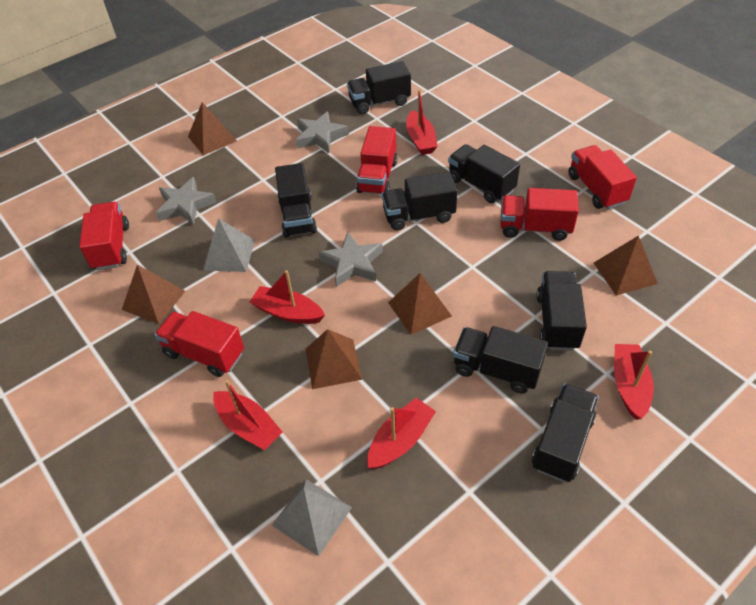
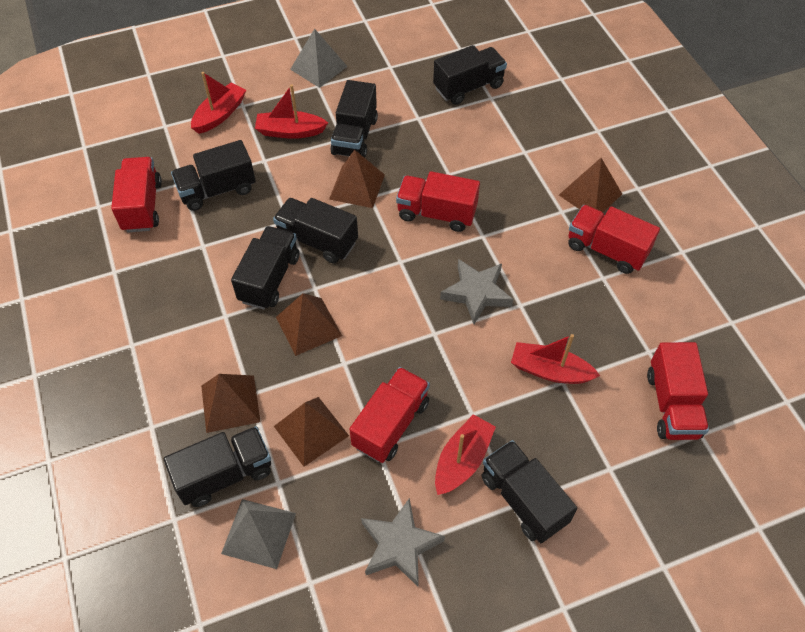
grey star: [156,177,216,225] [296,111,349,153] [319,232,383,287] = 3 -> [361,498,445,587] [440,259,513,324] = 2
red boat: [213,380,283,450] [250,270,325,324] [367,398,436,469] [406,89,438,155] [614,344,654,420] = 5 -> [191,72,246,134] [255,84,328,139] [435,414,496,495] [511,334,600,384] = 4

